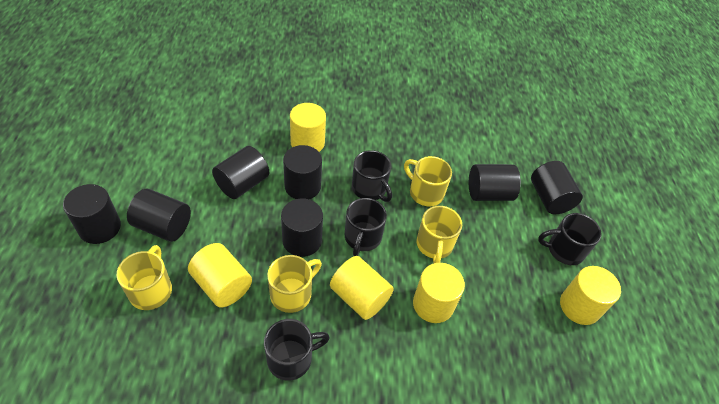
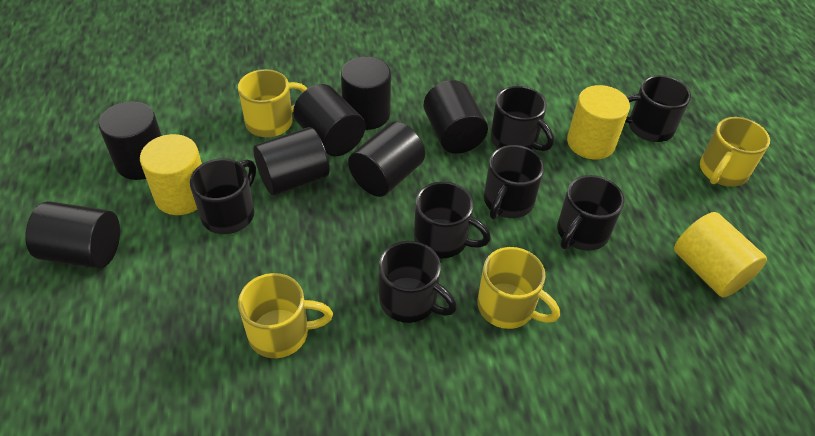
black mug: [264,319,330,381] [345,198,387,256] [352,150,392,202] [538,213,601,265] = 4 -> [190,158,256,234] [379,241,457,323] [414,182,491,258] [484,145,544,220] [491,86,554,151] [557,175,624,251] [625,75,691,142] = 7
yellow cylinder: [188,243,252,307] [290,103,326,152] [330,256,394,320] [413,263,465,323] [560,266,621,325] = 5 -> [140,134,202,215] [567,85,630,160] [674,212,767,297] = 3

